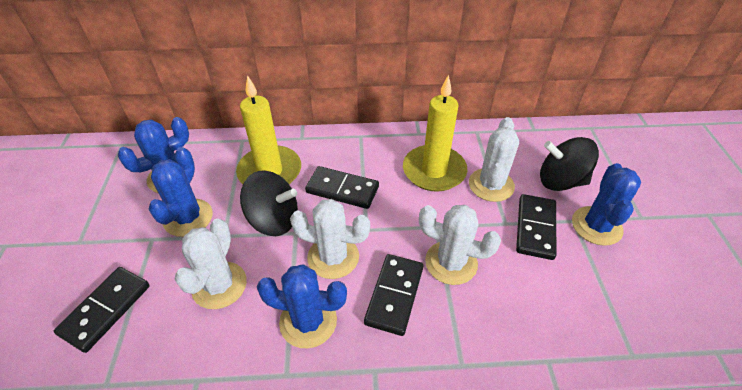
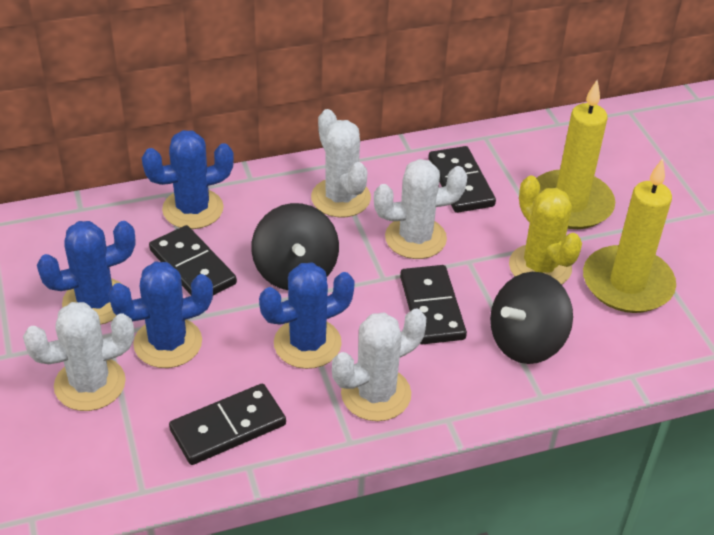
yellow cactus: none = 0 -> [509,176,582,285] = 1

